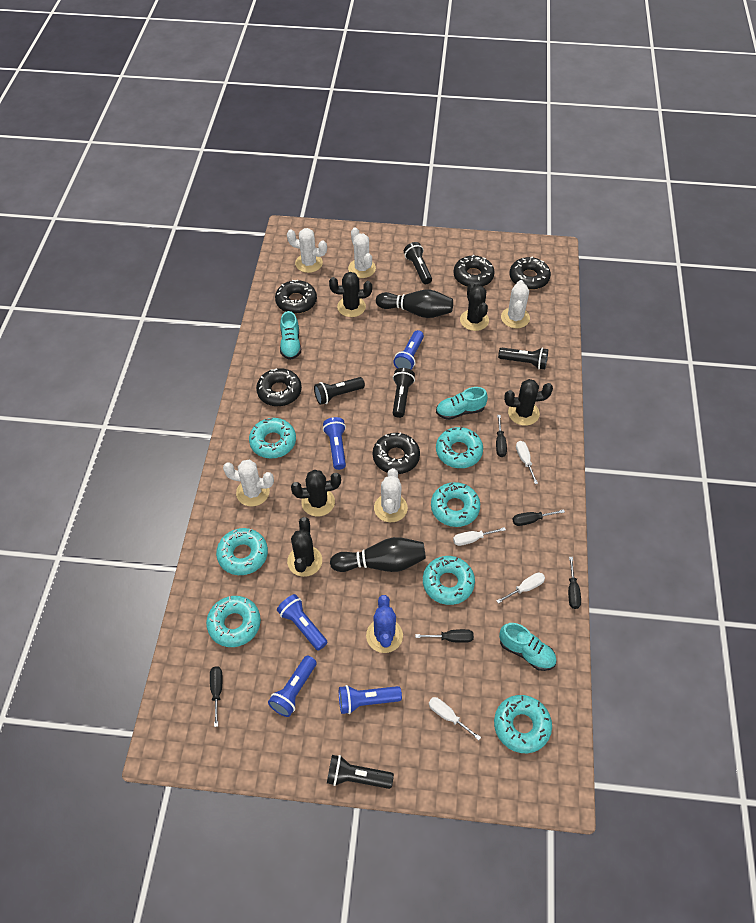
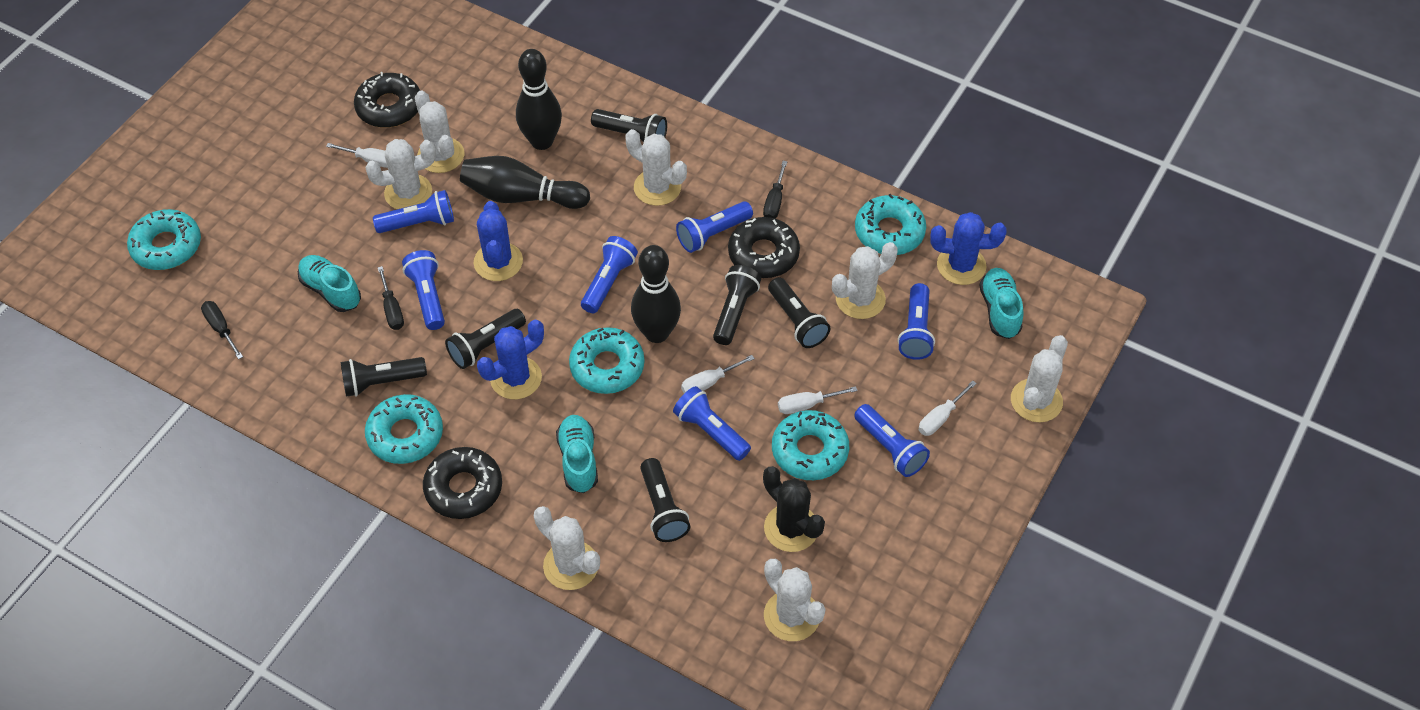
black bowling pin: [330,537,426,572] [376,290,453,318] = 2 -> [460,156,590,209] [516,49,562,150] [631,245,681,343] = 3
black cactus: [287,517,322,577] [291,470,341,517] [329,272,372,317] [460,283,489,331] [504,379,553,426] = 5 -> [763,466,825,552] = 1
black donut: [256,368,302,406] [275,280,317,314] [373,432,420,474] [453,255,495,287] [509,256,551,290] = 5 -> [354,72,420,128] [423,447,502,519] [728,217,800,278] = 3
black flashlight: [314,377,365,405] [327,755,394,789] [393,368,415,418] [404,242,432,284] [498,348,548,370] = 5 -> [341,357,427,397] [445,309,526,369] [591,109,667,142] [640,458,690,542] [713,265,761,345] [768,277,830,348] = 6
black screwdriver: [210,666,222,727] [415,629,474,643] [496,415,507,457] [512,509,565,526] [568,557,581,609] = 5 -> [201,301,243,359] [377,266,404,330] [763,161,787,219] = 3
blue cactus: [366,595,403,653] = 1 -> [474,201,523,281] [477,320,544,399] [930,212,1007,285] = 3
blue flashlight: [268,656,317,717] [277,594,328,651] [323,417,346,470] [339,685,402,714] [393,330,424,370] = 5 -> [373,190,454,233] [402,250,445,330] [581,236,638,313] [673,386,751,461] [676,201,753,253] [854,404,930,477] [898,283,935,360] = 7
turquoise donut: [206,596,261,647] [216,528,268,575] [249,418,296,459] [423,556,475,605] [431,482,480,527] [436,427,483,468] [494,695,552,753] = 7 -> [127,209,201,270] [365,394,443,464] [569,327,645,394] [772,410,849,480] [855,194,926,255] = 5
white cactus: [223,460,274,506] [287,228,327,273] [348,227,376,278] [374,468,408,522] [501,280,530,328] = 5 -> [365,139,436,209] [415,90,464,173] [534,506,600,590] [626,129,687,206] [764,559,826,641] [832,242,898,319] [1011,335,1068,422] = 7

